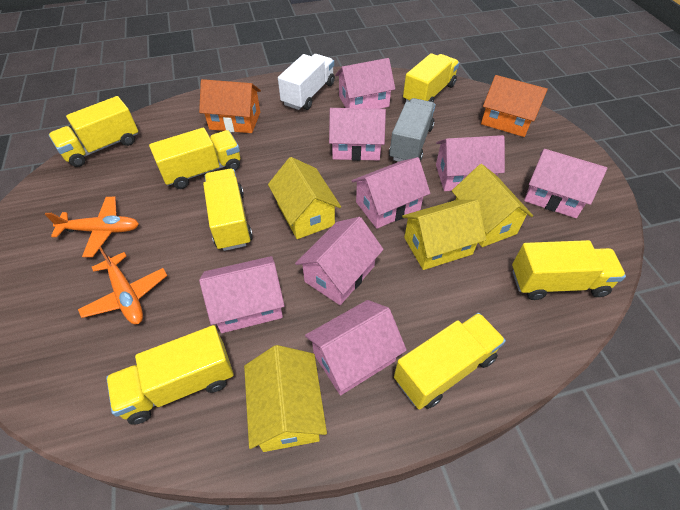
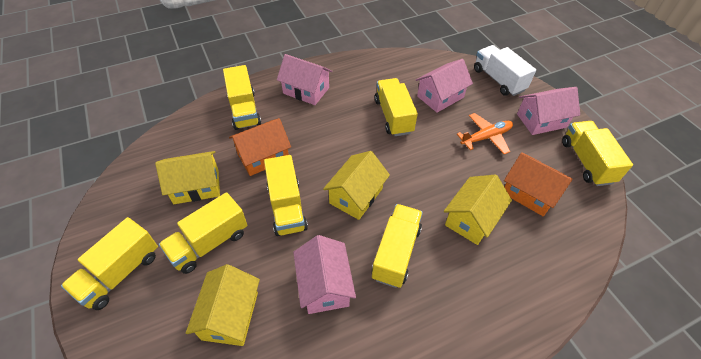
grey truck: [389,98,435,162] = 1 -> none = 0
orange plane: [45,197,139,257] [78,246,167,324] = 2 -> [457,113,513,154] = 1
pink house: [199,256,285,333] [295,217,384,305] [305,300,407,395] [329,108,386,161] [335,58,395,109] [352,157,430,229] [436,135,505,191] [524,149,607,218] = 8 -> [277,54,332,105] [293,235,356,314] [416,59,473,113] [517,87,580,135] = 4

